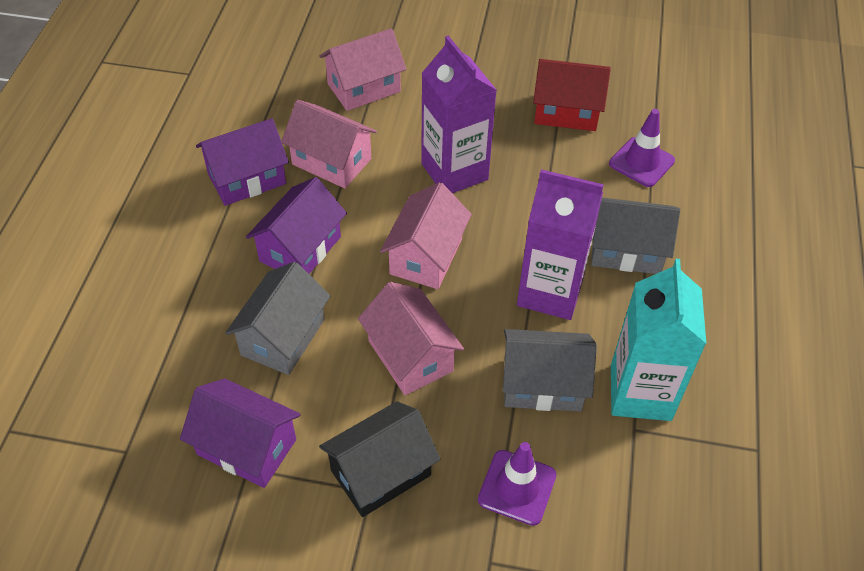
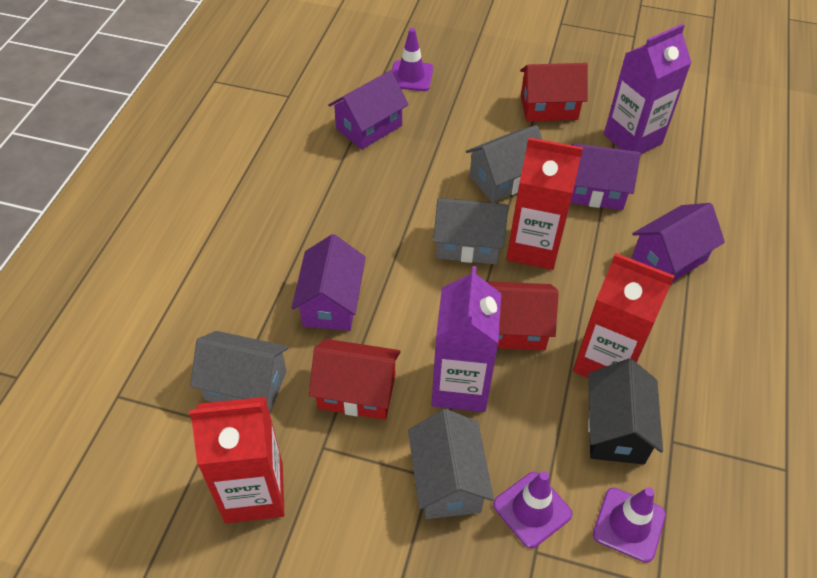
grey house: [225,262,330,375] [503,329,597,411] [591,197,680,274] = 3 -> [190,331,289,413] [408,409,494,519] [433,198,508,264] [466,125,542,202] = 4
pink house: [281,100,377,188] [319,28,406,111] [358,282,464,395] [380,182,472,289] = 4 -> none = 0
purple house: [180,378,301,488] [196,118,289,206] [246,177,347,274] = 3 -> [292,234,366,331] [328,71,409,150] [570,144,641,210] [632,203,725,282] = 4
purple traffic cone: [478,442,556,526] [609,109,675,187] = 2 -> [392,28,433,91] [493,471,573,548] [593,487,666,563] = 3
red carton: none = 0 -> [189,397,284,523] [506,137,583,270] [573,253,674,378] = 3
red house: [533,59,611,131] = 1 -> [309,339,401,420] [486,281,559,350] [520,63,588,121] = 3
turquoise carton: [611,259,707,421] = 1 -> none = 0

